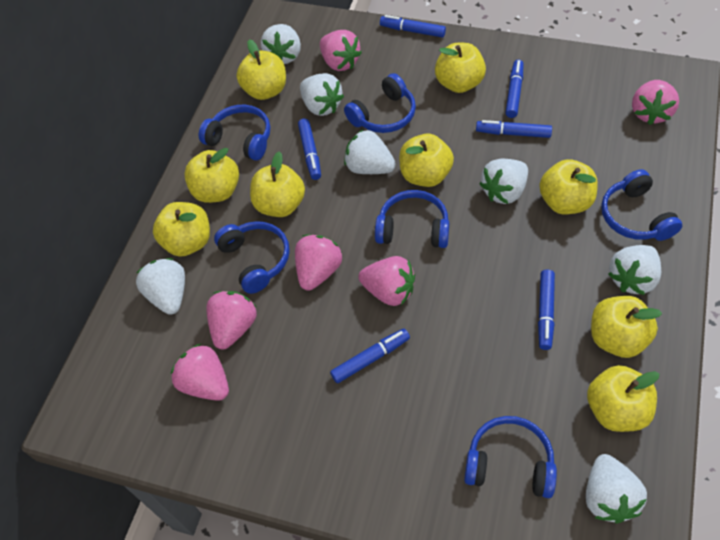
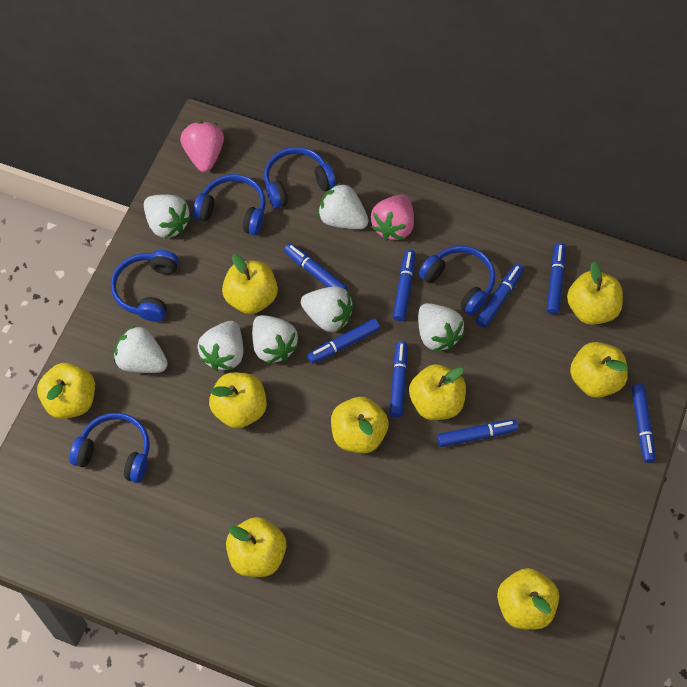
blue headphones: [199,105,271,161] [214,221,290,294] [344,73,416,133] [375,190,449,248] [464,416,557,498] [601,169,682,241] = 6 -> [69,413,150,483] [111,250,179,322] [193,174,266,235] [264,147,336,209] [419,246,495,316] = 5
blue marker: [298,119,321,180] [330,329,410,383] [380,15,446,37] [476,120,552,138] [505,60,523,118] [538,270,555,350] = 6 -> [284,243,347,290] [307,318,380,364] [390,341,408,417] [393,250,415,321] [437,419,518,447] [476,264,524,328] [547,243,565,314] [632,384,655,463] = 8
pink strawberry: [171,344,229,401] [206,291,257,350] [295,235,342,291] [320,30,362,71] [358,256,415,306] [632,80,679,125] = 6 -> [180,121,224,172] [371,195,414,241] = 2

